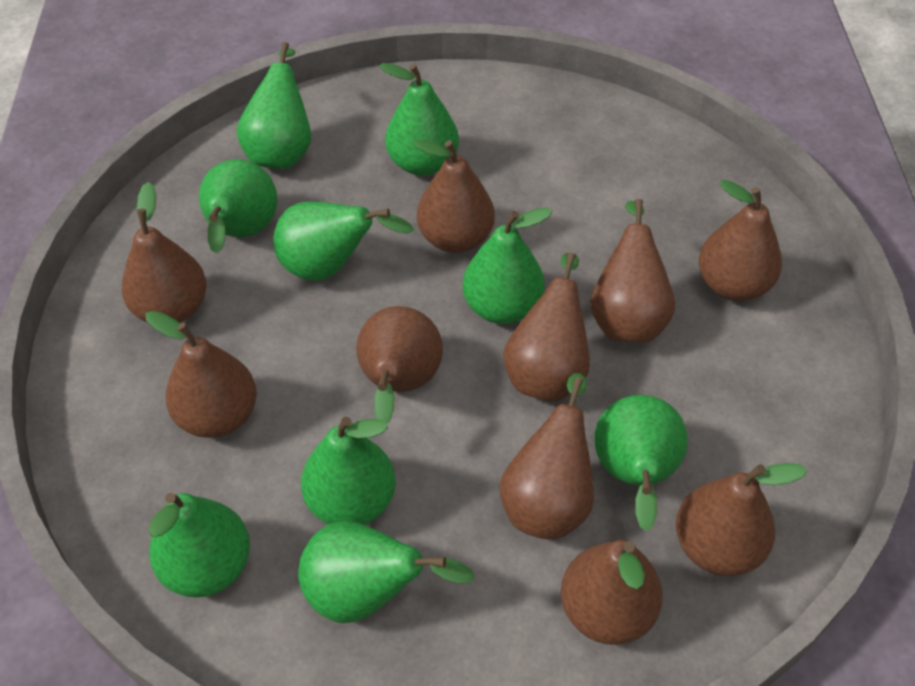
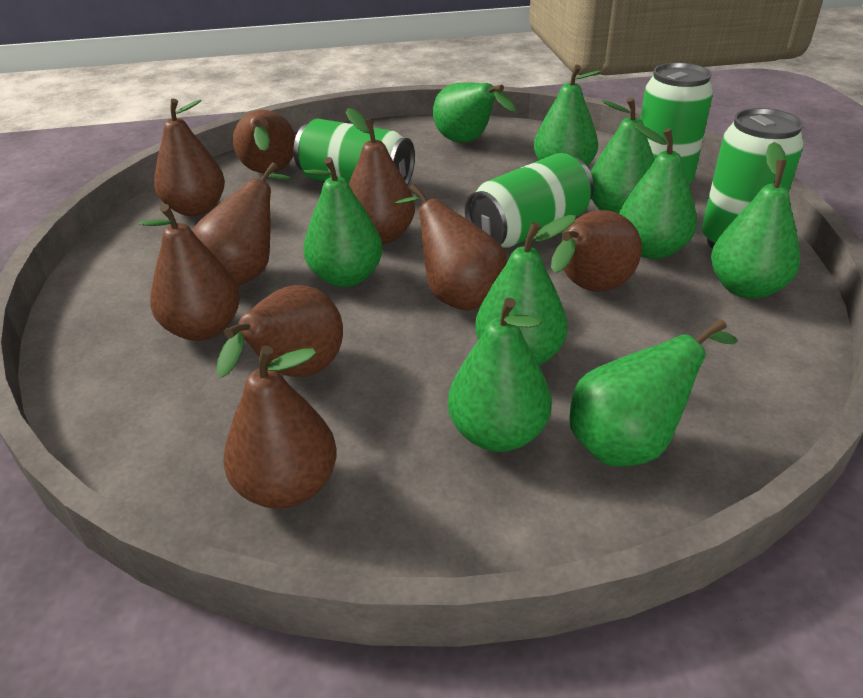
brown pear: [122,182,207,323] [145,311,257,438] [356,306,443,424] [413,139,495,253] [499,373,594,540] [503,253,590,401] [561,540,663,645] [590,199,675,342] [676,463,807,576] [699,180,782,301] = 10 -> [139,204,240,341] [154,99,225,216] [192,162,292,286] [216,285,343,378] [223,345,337,509] [233,110,295,173] [346,108,415,244] [395,184,507,311] [551,210,642,292] = 9
green can: none = 0 -> [293,118,415,185] [465,153,594,248] [640,63,713,184] [702,108,804,249] = 4

